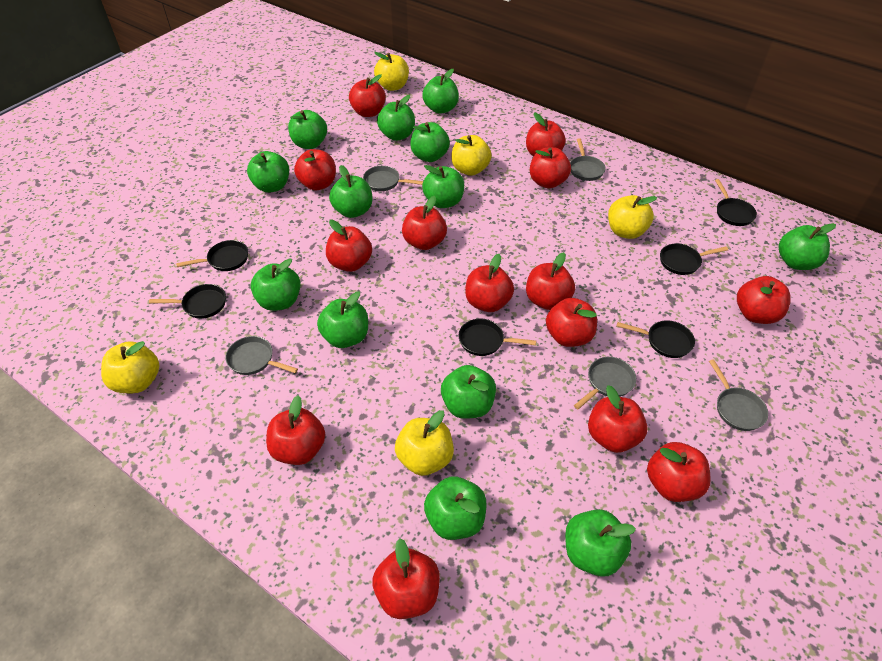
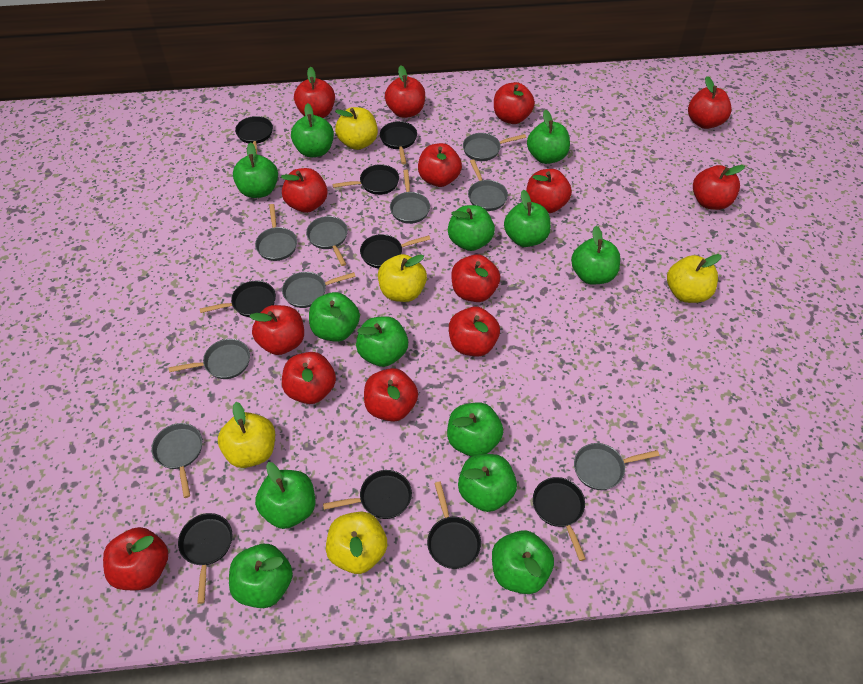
black pan: [149,284,226,319] [176,240,248,271] [458,319,536,356] [617,320,695,358] [660,243,728,275] [715,179,757,226] = 6 -> [178,513,232,604] [200,281,276,317] [235,116,273,154] [323,470,412,519] [332,164,399,195] [360,234,431,268] [380,121,417,164] [427,482,481,569] [533,477,586,561] = 9
grey pan: [226,336,298,375] [363,166,423,191] [570,138,606,181] [574,357,636,409] [709,359,768,431] = 5 -> [152,423,202,498] [169,339,250,379] [255,204,297,261] [282,272,356,308] [306,216,348,266] [390,170,430,224] [463,133,526,161] [468,159,508,211] [574,443,659,490] = 9

